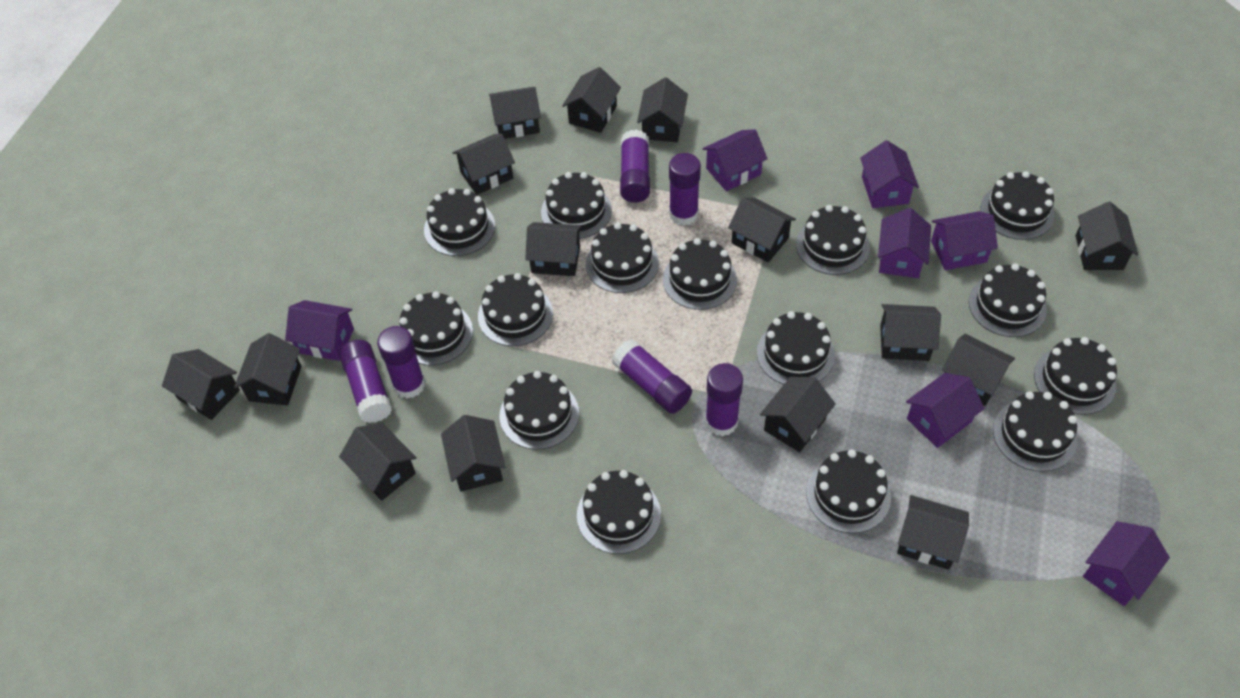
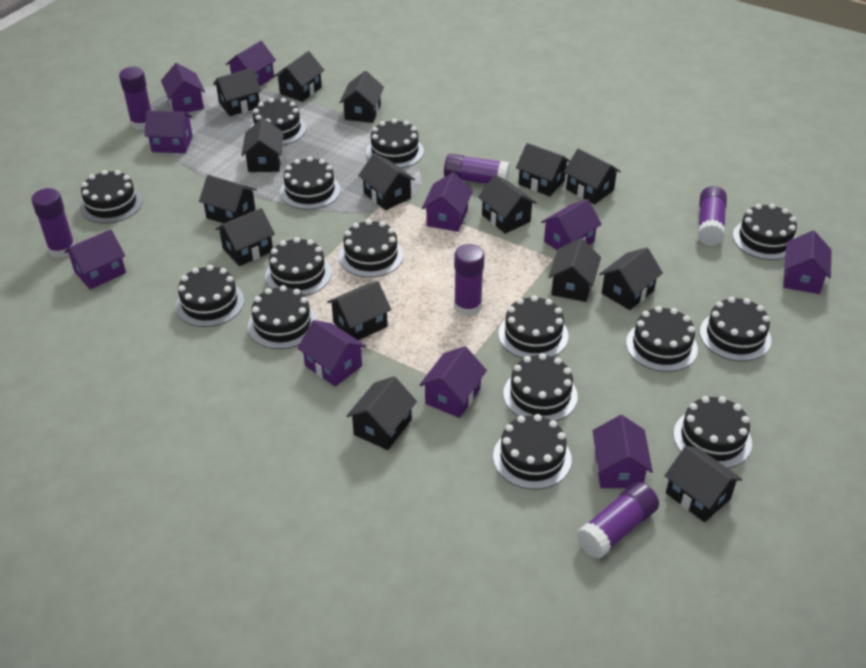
purple house: [285,300,354,361] [702,129,768,191] [860,140,919,208] [878,208,931,278] [906,373,985,448] [931,211,998,270] [1083,521,1170,606] = 7 -> [65,229,126,289] [145,110,193,153] [161,63,205,113] [226,41,276,86] [297,320,366,387] [419,346,487,418] [422,172,473,232] [541,199,602,250] [593,415,653,488] [783,231,832,294] = 10

